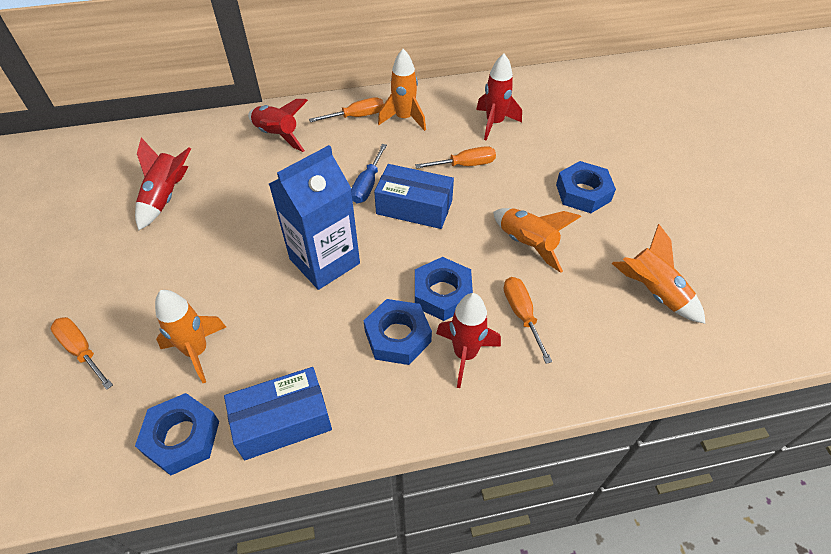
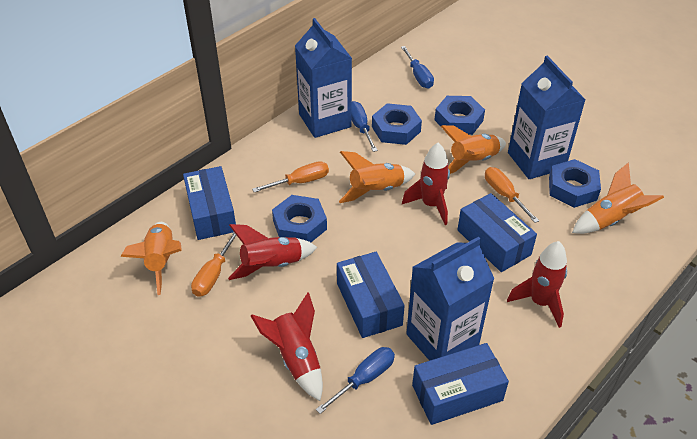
blue box: [224,367,332,460] [374,164,454,229] = 2 -> [183,166,236,240] [337,252,405,338] [412,343,509,425] [457,193,537,272] = 4
blue carton: [269,145,360,290] = 1 -> [295,18,352,138] [406,237,494,361] [508,56,586,179] = 3
blue screwdriver: [351,144,387,203] = 1 -> [316,347,395,414] [352,101,378,152] [401,46,434,88] = 3
orange screwdriver: [51,317,113,390] [309,97,384,122] [415,146,496,169] [504,277,552,364] = 4 -> [191,232,237,297] [252,161,329,192] [485,167,539,223] = 3

